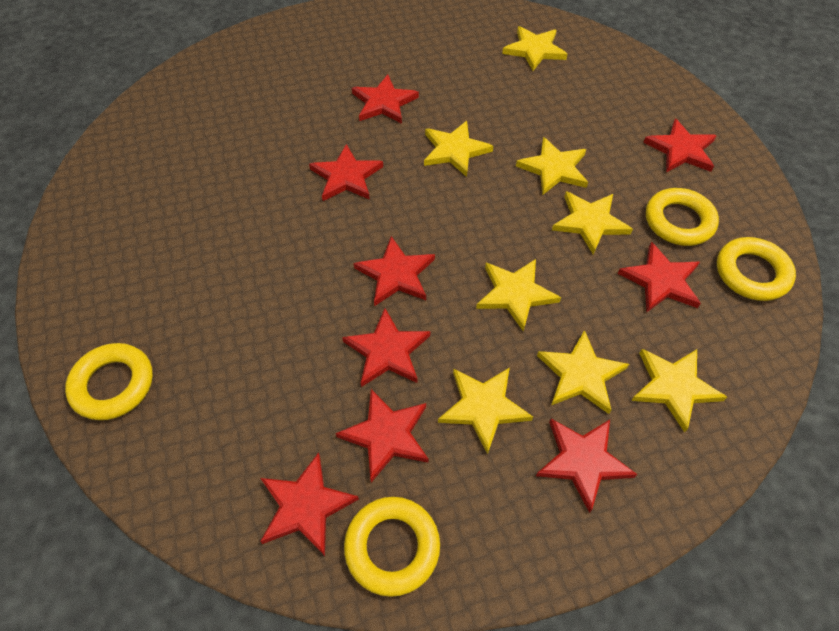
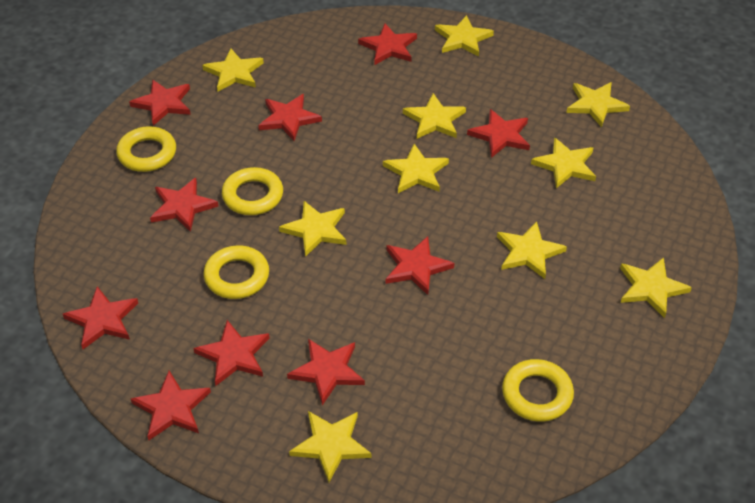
red star: [260,452,359,556] [309,144,383,201] [336,389,429,482] [342,308,430,387] [352,74,419,124] [354,236,435,306] [536,419,638,513] [618,242,701,313] [643,119,716,173] = 9 -> [63,286,138,349] [129,79,191,126] [131,371,211,440] [150,178,219,232] [193,320,269,386] [258,94,322,141] [287,339,365,405] [358,23,417,65] [386,236,454,295] [467,109,530,158] = 10
yellow star: [424,121,493,177] [438,367,533,454] [476,259,561,331] [502,26,568,71] [516,137,588,195] [537,330,629,414] [552,191,633,254] [631,349,727,433] = 8 -> [202,48,264,92] [279,201,346,257] [289,411,371,482] [383,144,449,193] [403,93,466,139] [435,15,494,56] [497,221,567,279] [531,137,596,188] [566,82,630,127] [620,257,692,318] = 10

